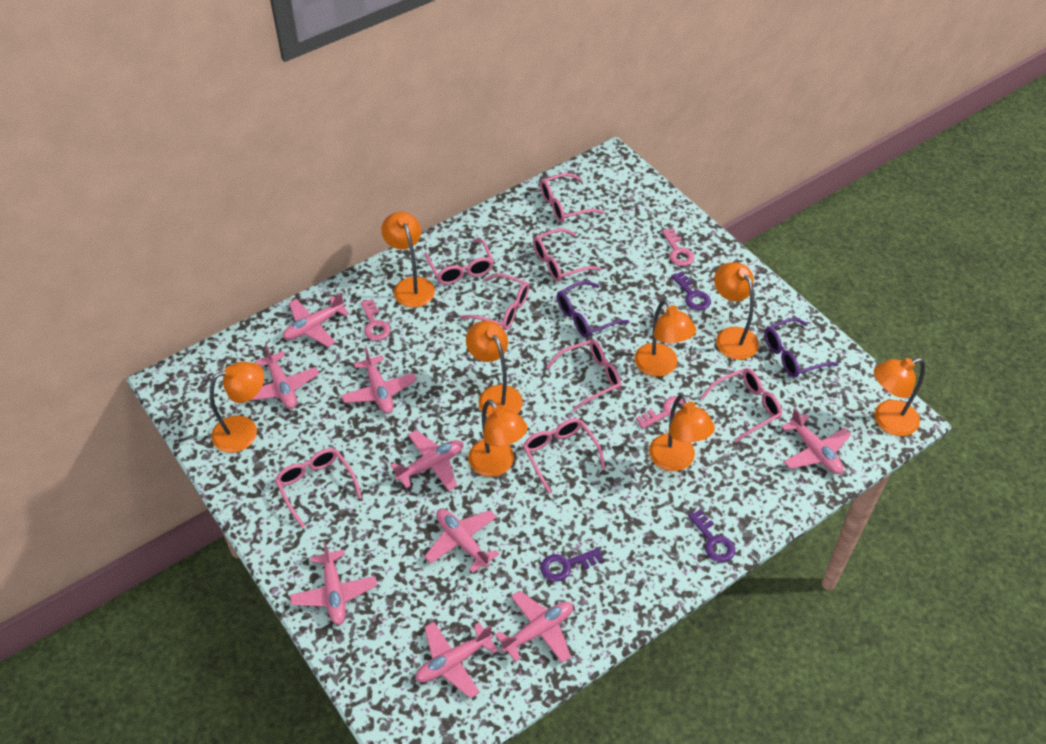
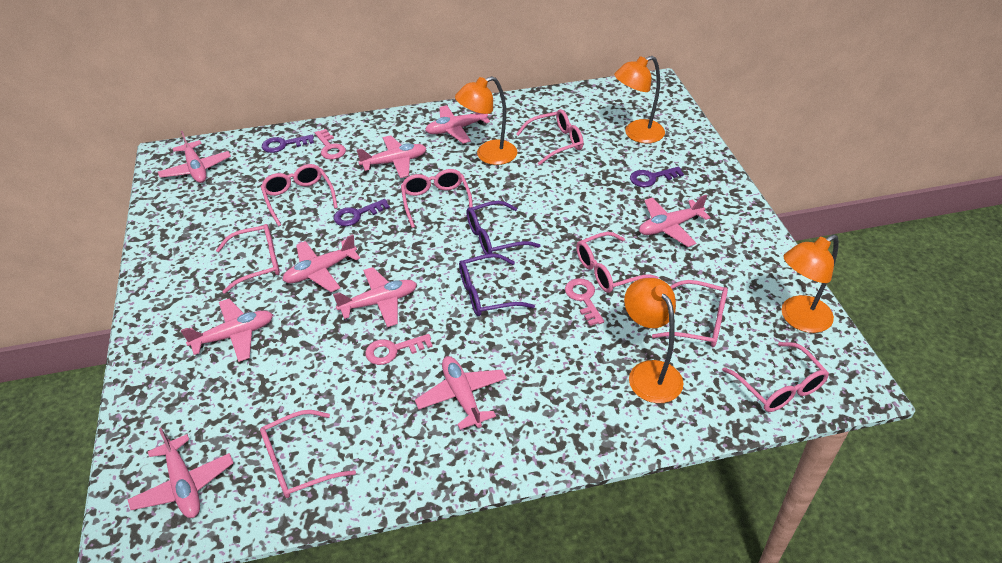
orange lamp: [210,362,264,453] [381,212,435,307] [466,321,523,417] [468,399,527,477] [634,299,696,377] [649,394,715,471] [714,262,759,360] [874,358,925,436] = 8 -> [455,76,517,165] [614,56,665,143] [624,278,683,403] [781,234,839,333] = 4

